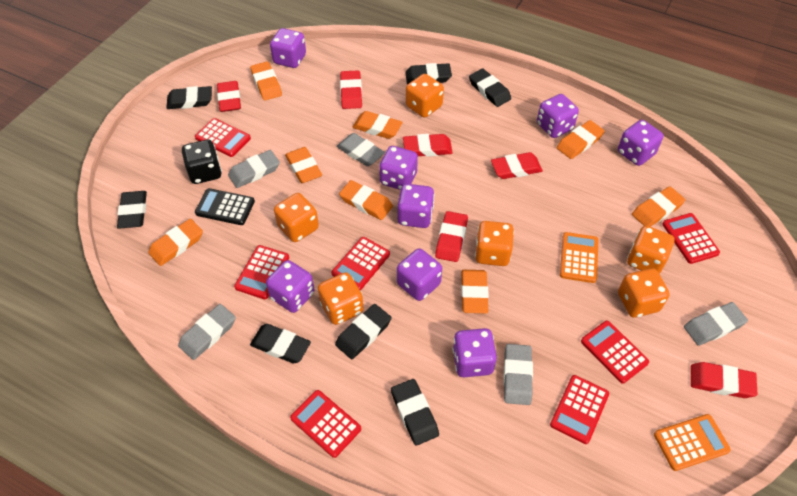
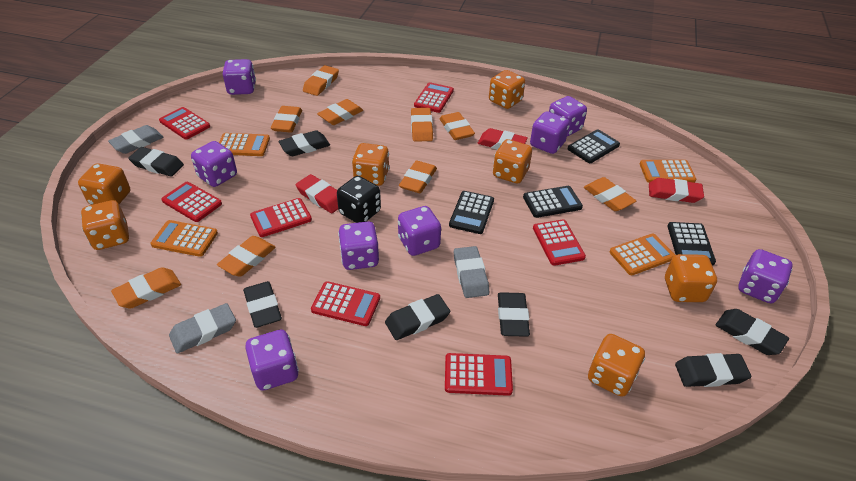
black calculator: [195,188,255,225] = 1 -> [449,191,494,234] [523,186,583,218] [568,130,620,163] [667,222,716,266] = 4
grey eraser: [178,304,236,360] [228,150,280,188] [337,133,385,166] [503,344,533,405] [684,302,748,346] = 5 -> [108,125,164,154] [169,303,236,353] [454,246,489,298] = 3
orange calculator: [560,232,599,283] [654,414,731,471] = 2 -> [151,220,218,257] [219,133,270,156] [610,234,675,275] [640,160,696,183] = 4
orange dice: [274,193,319,242] [318,272,364,325] [406,74,444,118] [475,221,514,266] [618,268,670,318] [627,226,674,274] = 6 -> [78,163,130,205] [81,200,129,250] [352,143,390,186] [489,70,525,109] [493,139,532,184] [588,334,645,397] [665,254,717,302] = 7
orange eraser: [148,219,203,266] [250,61,282,100] [285,147,322,183] [339,180,393,220] [352,111,403,139] [461,270,489,313] [557,120,605,159] [632,186,685,227] = 8 -> [111,267,181,309] [217,236,276,277] [271,106,302,133] [303,65,339,96] [317,99,363,125] [399,161,437,193] [411,108,433,142] [439,112,475,140] [584,177,636,211] = 9
red eraser: [217,81,241,112] [340,70,362,109] [403,134,453,157] [435,211,468,262] [491,152,543,179] [691,362,757,398] = 6 -> [296,174,338,213] [477,128,528,150] [649,178,704,203] = 3

